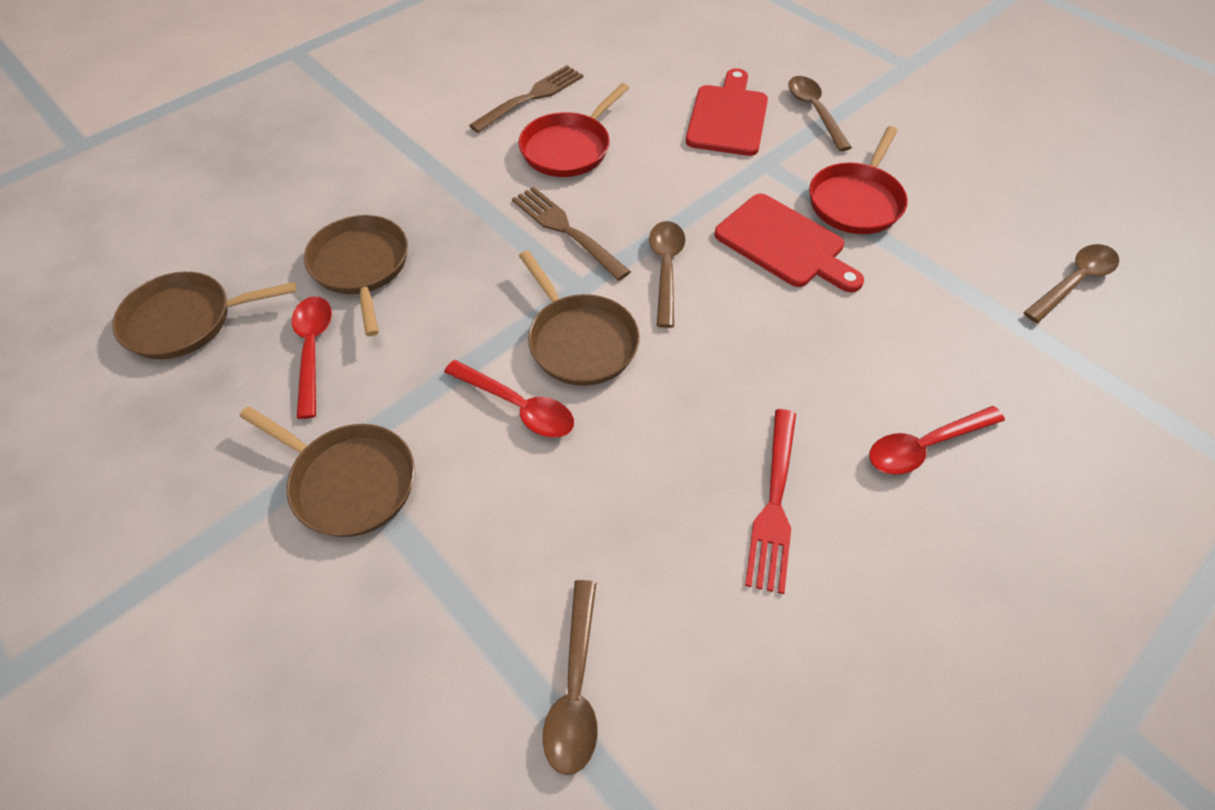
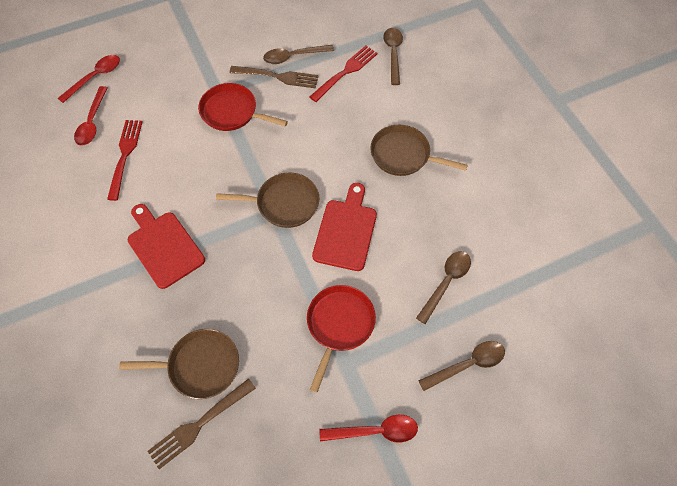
brown pan: [112,272,297,359] [240,406,415,537] [304,215,408,336] [519,250,640,386] = 4 -> [119,329,239,399] [216,172,319,228] [370,125,468,176] = 3
red fork: [745,409,796,594] = 1 -> [107,120,143,201] [310,46,378,102] = 2

